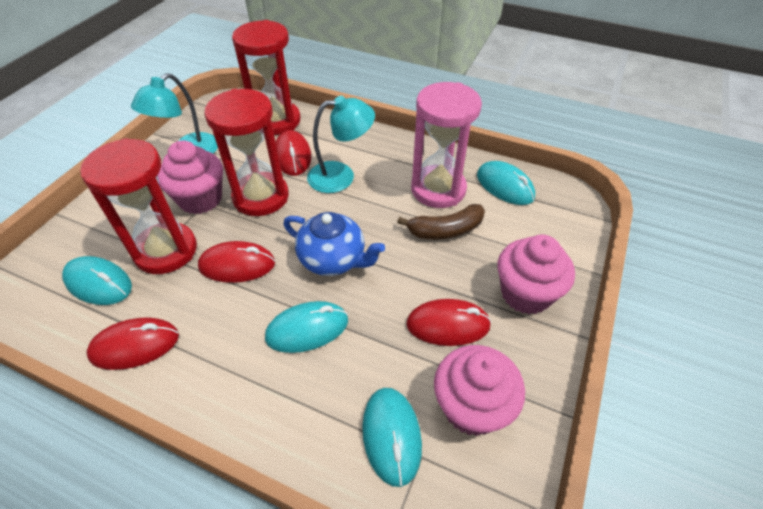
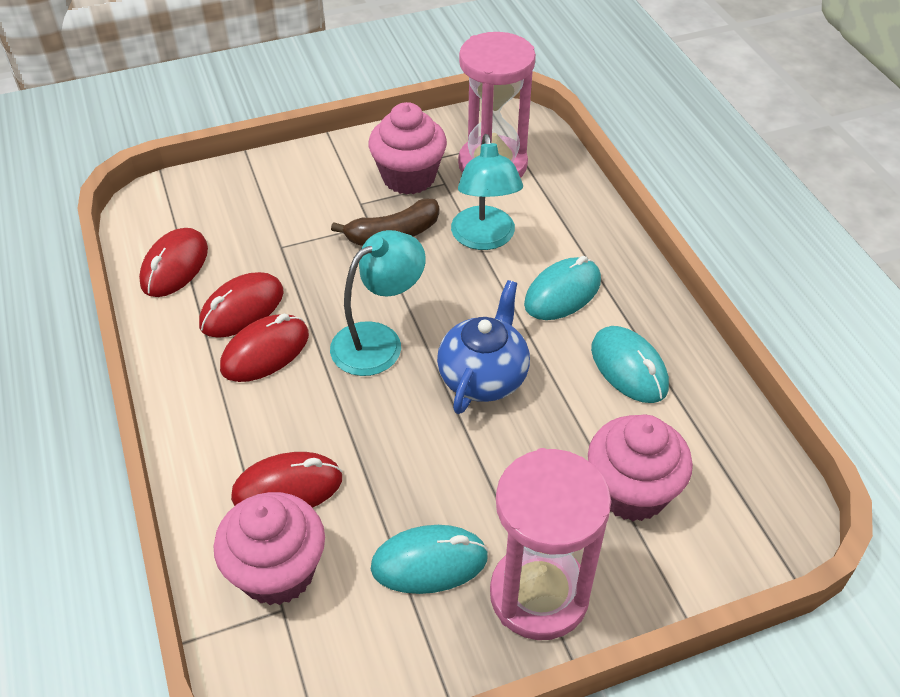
pink hourglass: [411,82,482,208] = 1 -> [458,32,536,178] [490,448,611,640] = 2
red hourglass: [80,138,197,274] [204,89,289,216] [232,20,301,135] = 3 -> none = 0
turquoise mouse: [62,256,132,305] [265,301,348,353] [362,388,422,487] [477,161,535,205] = 4 -> [371,525,488,594] [524,256,601,320] [591,326,669,403] = 3

